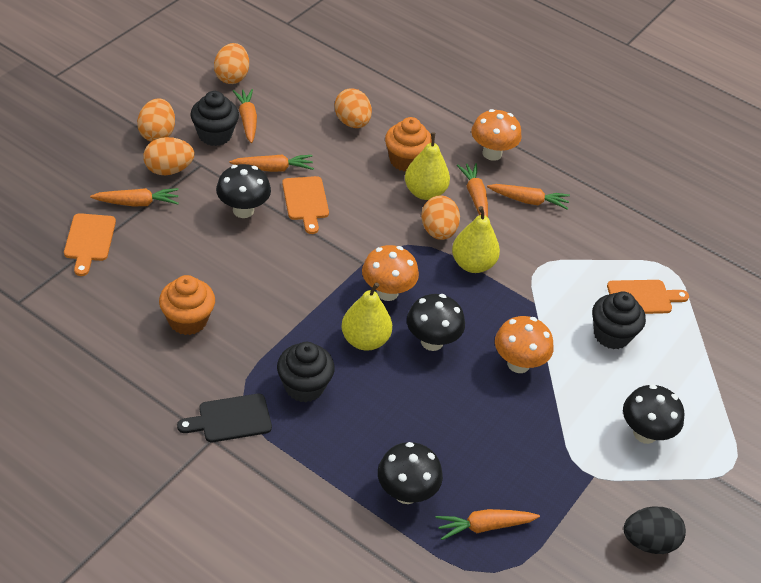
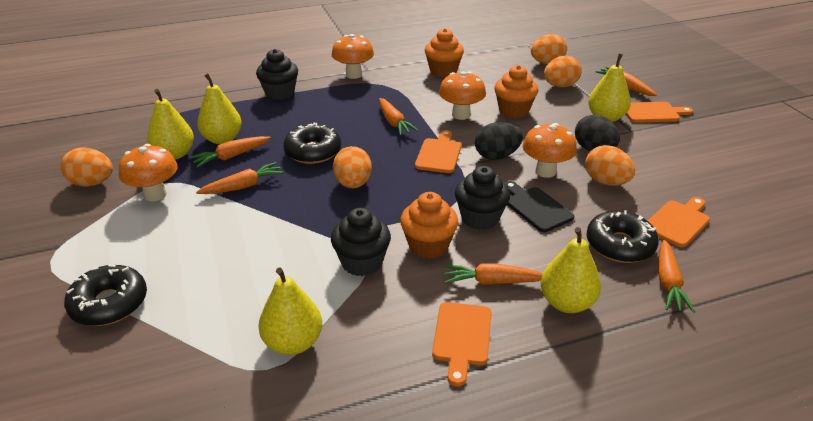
black donut: none = 0 -> [64,264,147,326] [283,122,341,164] [586,210,659,263] = 3
black egg: [623,506,686,554] = 1 -> [475,122,523,160] [575,115,620,151] = 2
black mushroom: [216,164,271,218] [378,442,443,504] [407,294,465,351] [623,384,684,444] = 4 -> none = 0
orange cupcake: [159,275,215,335] [385,117,432,172] = 2 -> [400,192,458,259] [425,28,464,77] [494,65,538,118] = 3
orange cutting board: [64,213,116,276] [282,176,329,234] [607,280,689,314] = 3 -> [415,130,461,173] [432,302,492,387] [626,102,693,123] [648,197,710,247] = 4
orange mushroom: [362,245,419,301] [471,109,522,161] [495,316,554,373] = 3 -> [119,144,178,201] [332,34,374,79] [439,71,486,120] [523,123,577,178] = 4
yellow pear: [341,282,392,350] [405,132,450,200] [452,206,500,273] = 3 -> [147,89,194,160] [197,73,242,144] [258,268,322,355] [541,227,601,313] [588,54,631,122] = 5

